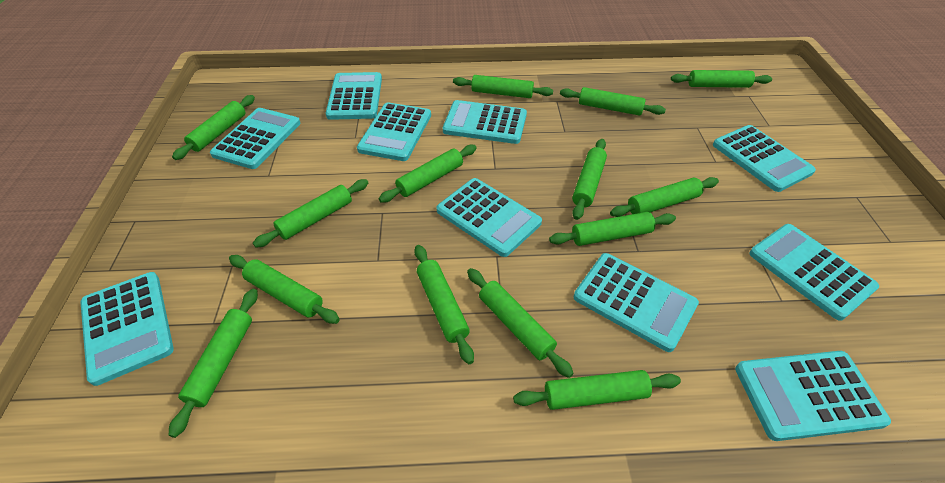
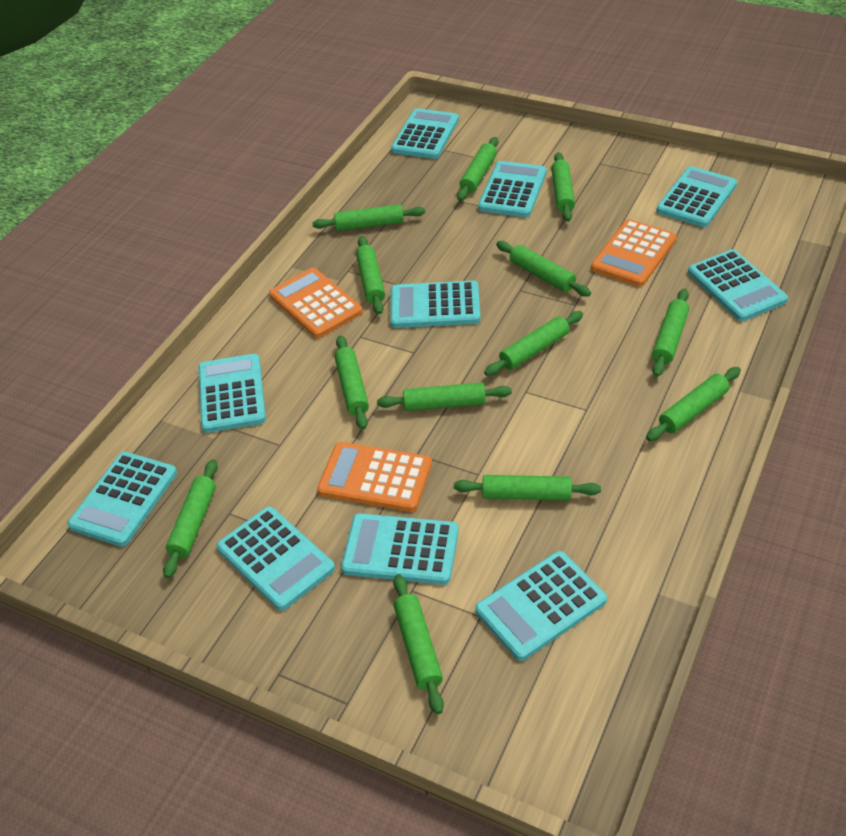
green rolling pin: [169,289,258,438] [172,95,255,160] [229,255,340,324] [253,179,368,248] [379,145,477,203] [414,245,474,364] [453,75,553,98] [467,268,574,378] [513,370,681,410] [549,212,676,246] [560,87,666,116] [572,139,607,220] [610,177,719,217] [671,70,772,88] = 14 -> [163,459,218,578] [312,204,425,231] [335,335,369,430] [356,236,385,315] [377,382,512,411] [393,574,444,714] [454,475,601,500] [457,137,498,201] [484,311,583,376] [496,241,591,297] [551,152,575,222] [646,367,741,441] [652,289,689,377] = 13
orange calculator: none = 0 -> [269,268,363,338] [317,442,432,512] [591,219,677,287] = 3

